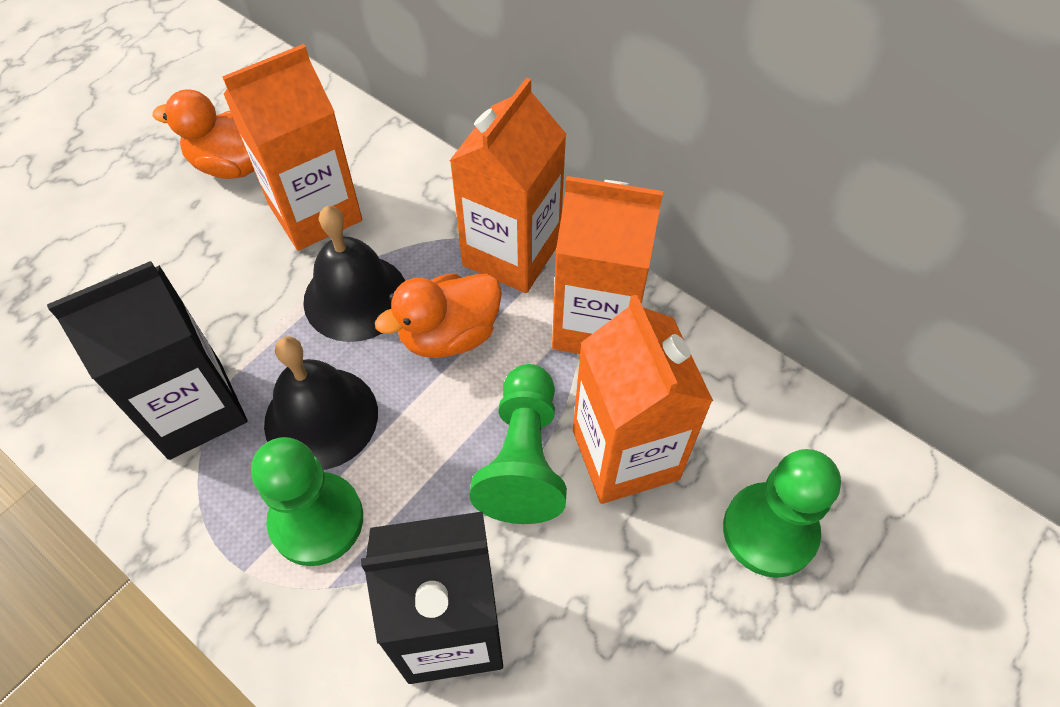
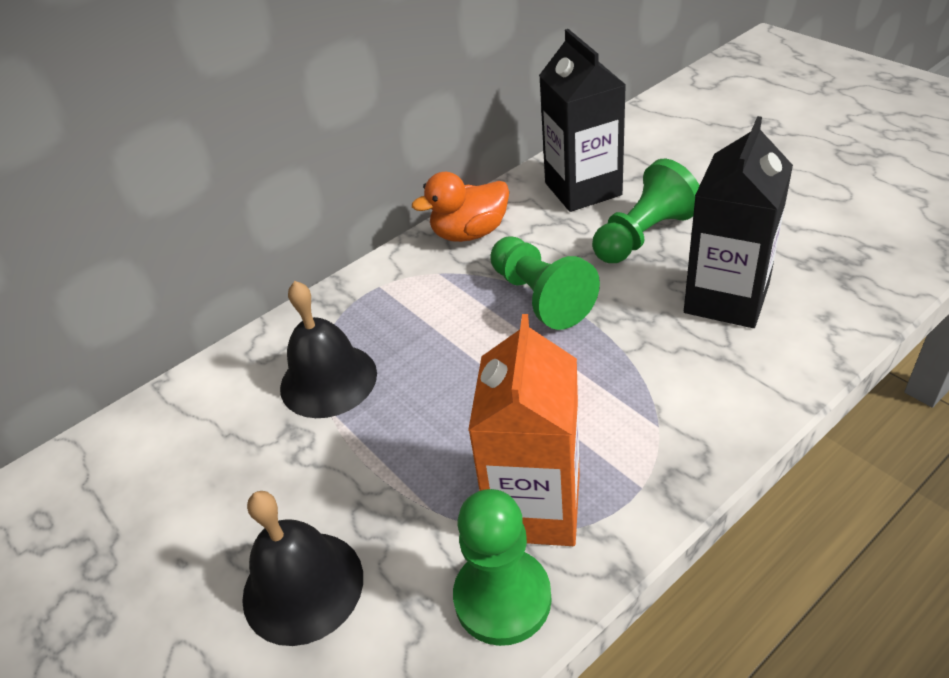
orange carton: [222,44,362,251] [449,78,567,293] [552,176,663,354] [573,294,713,504] = 4 -> [468,314,580,546] = 1
orange duck: [152,89,254,179] [375,274,502,358] = 2 -> [412,172,509,242] = 1

